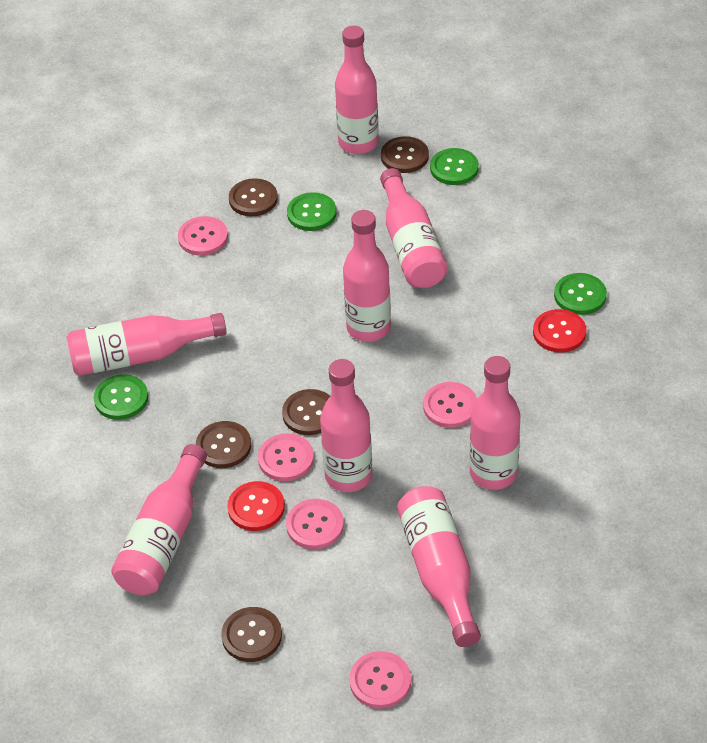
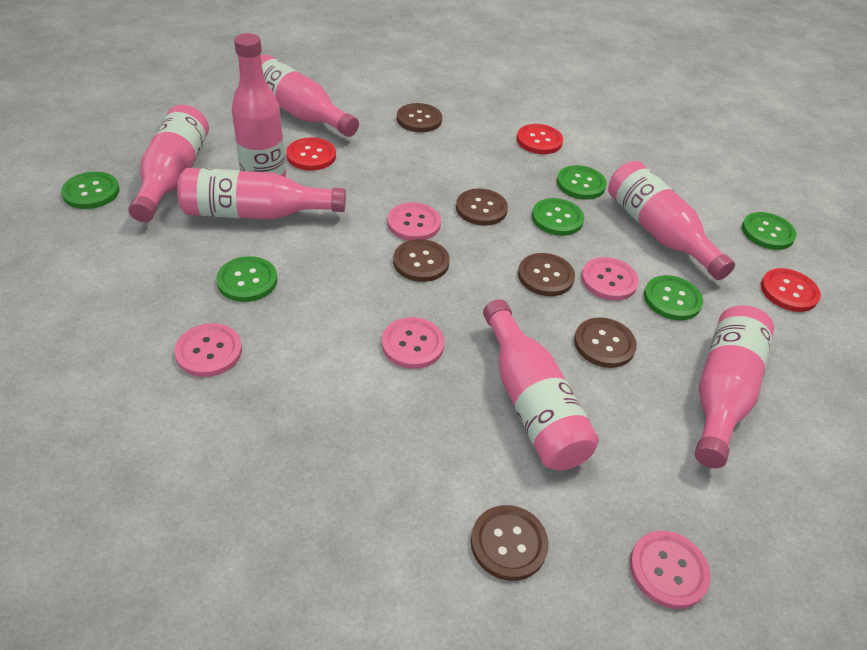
brown button: [196,421,251,468] [221,607,282,662] [229,178,278,216] [282,389,330,435] [381,136,429,173] = 5 -> [393,239,450,282] [397,103,442,132] [456,188,508,226] [471,505,549,581] [518,253,575,296] [574,317,637,368] = 6
green button: [94,374,148,420] [287,192,337,231] [430,148,479,185] [554,273,607,315] = 4 -> [61,172,120,209] [216,256,277,302] [532,198,584,236] [557,165,607,200] [644,275,703,320] [742,212,796,250] = 6
pink bottle: [67,313,227,376] [111,444,207,595] [320,359,372,492] [335,26,379,154] [343,210,391,342] [380,168,448,288] [397,486,481,647] [470,356,520,490] = 8 -> [129,105,209,222] [177,168,346,219] [232,33,286,177] [260,54,359,137] [483,299,599,470] [608,161,735,280] [695,305,774,468] = 7
red button: [227,481,285,531] [533,309,586,352] = 2 -> [286,138,336,170] [517,124,563,154] [761,268,821,312] = 3

